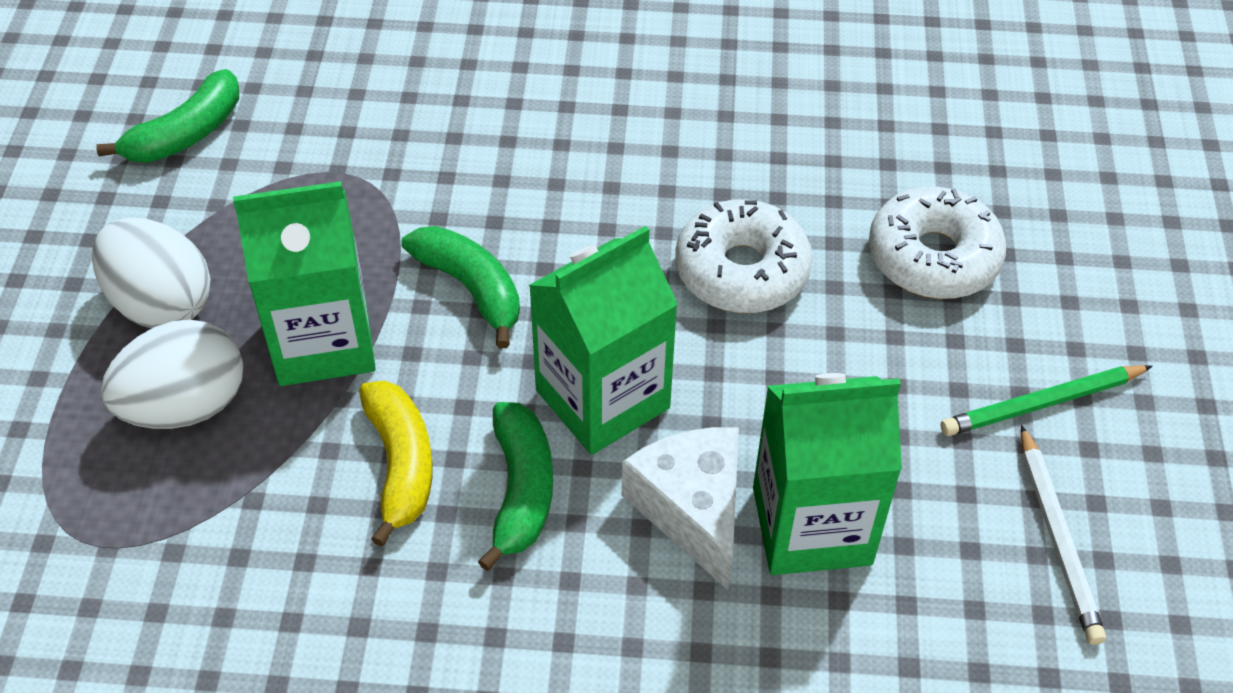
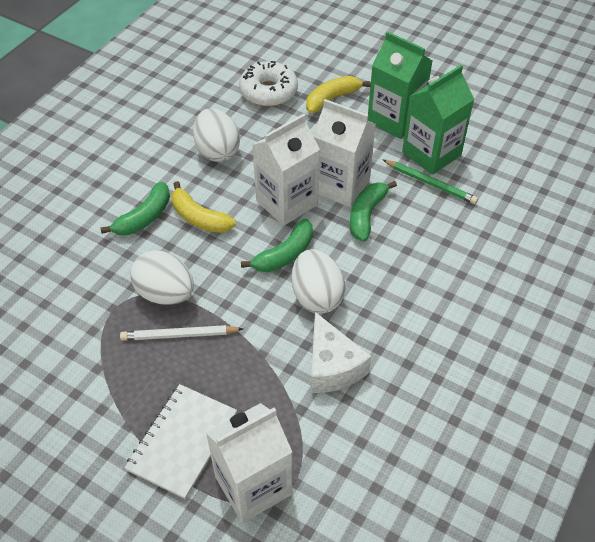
green carton: [233,181,376,386] [529,226,678,455] [753,373,902,575] = 3 -> [368,31,432,139] [402,65,474,175] = 2
white carton: none = 0 -> [206,403,292,523] [253,114,320,226] [313,99,376,207] = 3
white donut: [675,199,813,313] [869,186,1006,299] = 2 -> [239,61,298,107] = 1
white egg: [92,218,211,328] [101,319,243,429] = 2 -> [130,250,194,305] [193,109,240,162] [292,249,346,314] = 3
white notebook: none = 0 -> [124,384,237,499] = 1
yellow banana: [359,381,433,547] = 1 -> [171,181,236,233] [306,76,371,113] = 2

